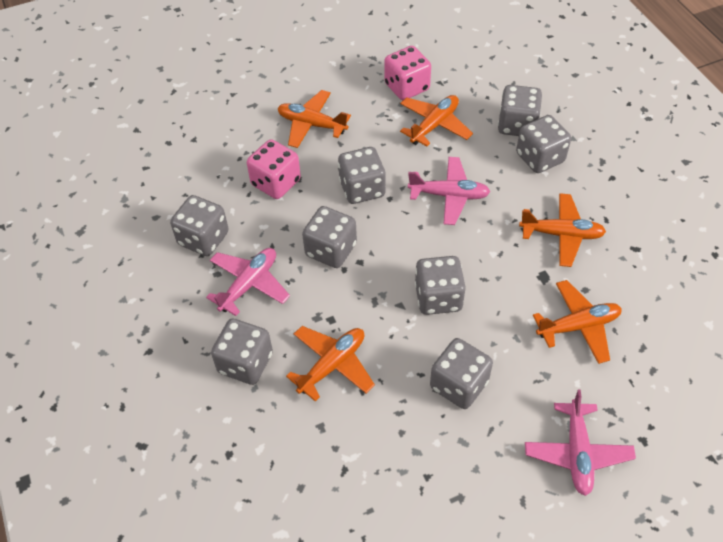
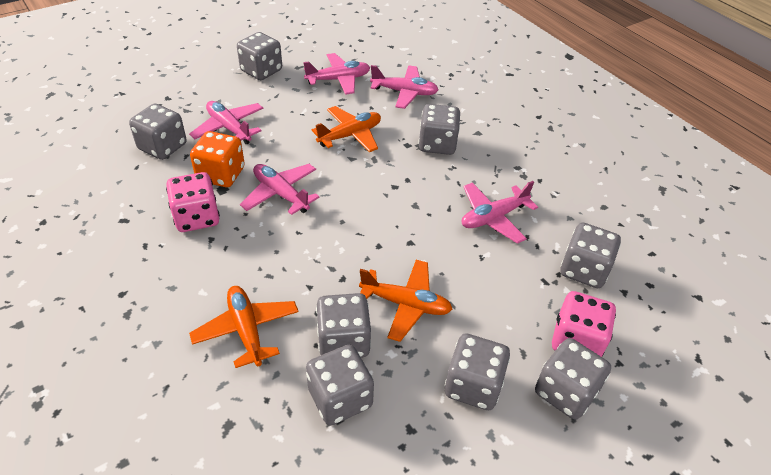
orange dice: none = 0 -> [190,131,245,187] = 1
orange plane: [278,90,351,148] [286,326,375,401] [400,95,473,146] [519,193,606,267] [533,280,622,364] = 5 -> [189,286,299,368] [312,106,381,152] [359,260,452,342] = 3
pink plane: [206,248,290,316] [408,157,490,225] [525,390,636,496] = 3 -> [189,101,263,145] [240,164,320,215] [303,53,370,95] [370,65,439,109] [462,181,538,244] = 5

